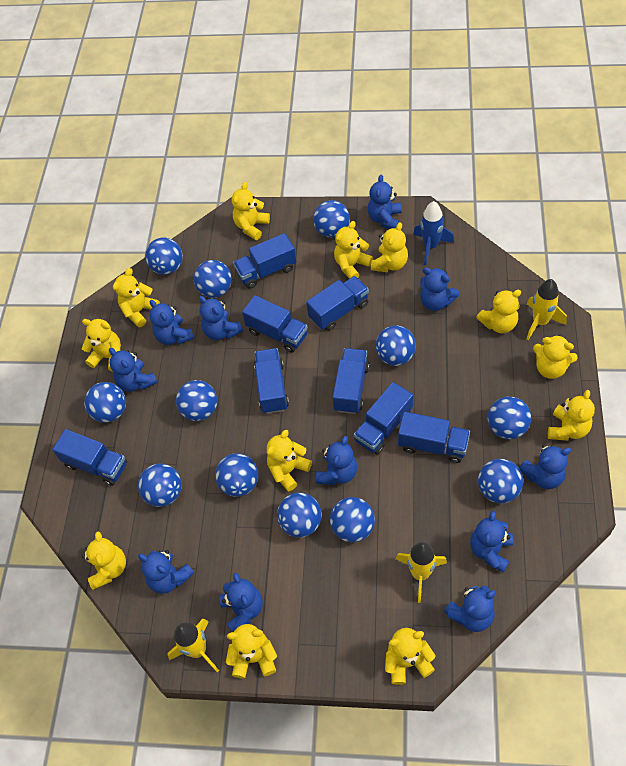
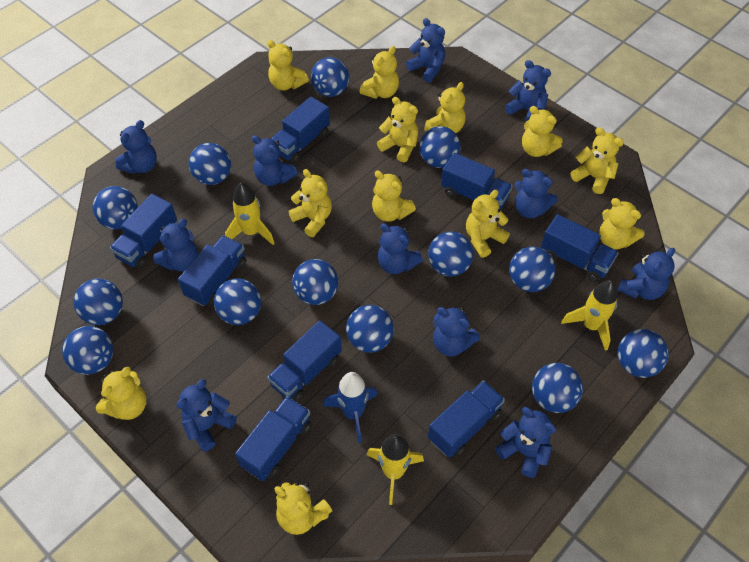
blue ball: [84,382,126,423] [138,463,182,507] [145,237,183,275] [176,380,217,421] [194,260,232,298] [215,453,258,497] [277,493,322,538] [313,200,350,238] [330,497,375,543] [375,326,416,366] [478,459,523,503] [488,396,531,439] = 12 -> [62,326,113,375] [74,279,123,325] [93,186,138,230] [189,143,231,185] [214,278,261,325] [292,259,338,305] [311,57,349,97] [346,305,394,353] [419,126,461,168] [428,232,473,277] [509,247,556,292] [532,363,583,413] [618,329,669,378] = 13

